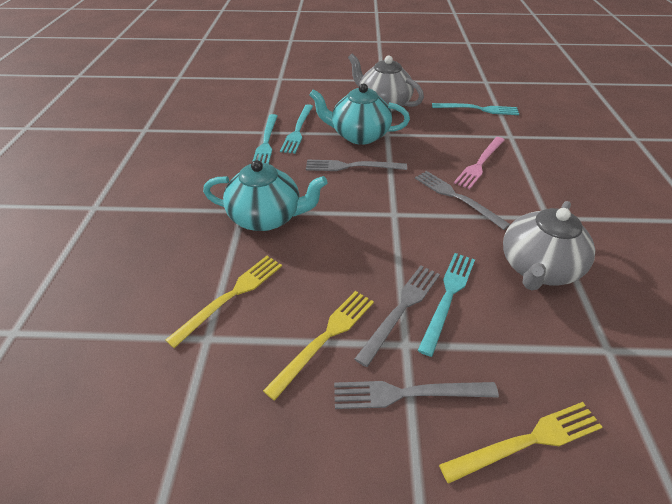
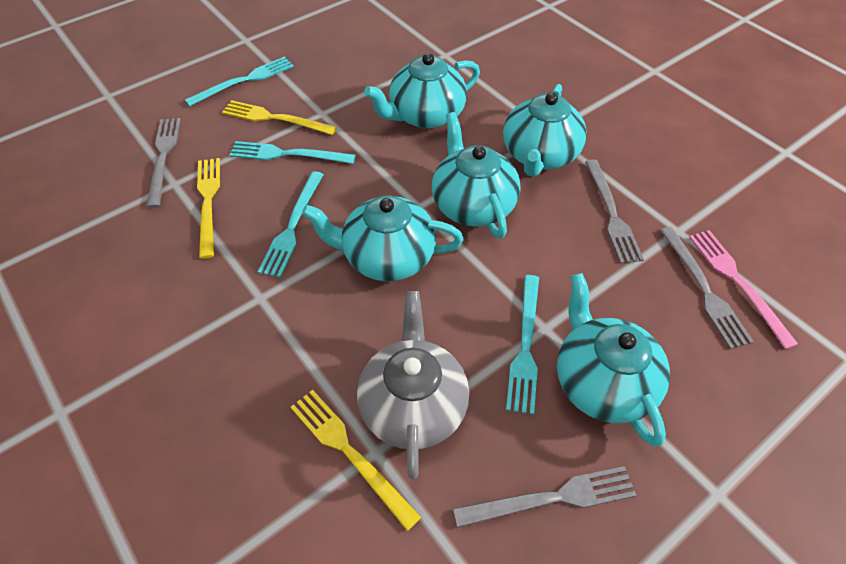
grey teapot: [348,53,424,112] [503,201,595,290] = 2 -> [357,291,469,479] = 1
turquoise teapot: [203,160,328,231] [309,83,410,145] = 2 -> [302,195,463,281] [364,53,480,129] [432,112,521,238] [503,84,587,177] [557,273,670,447] = 5

